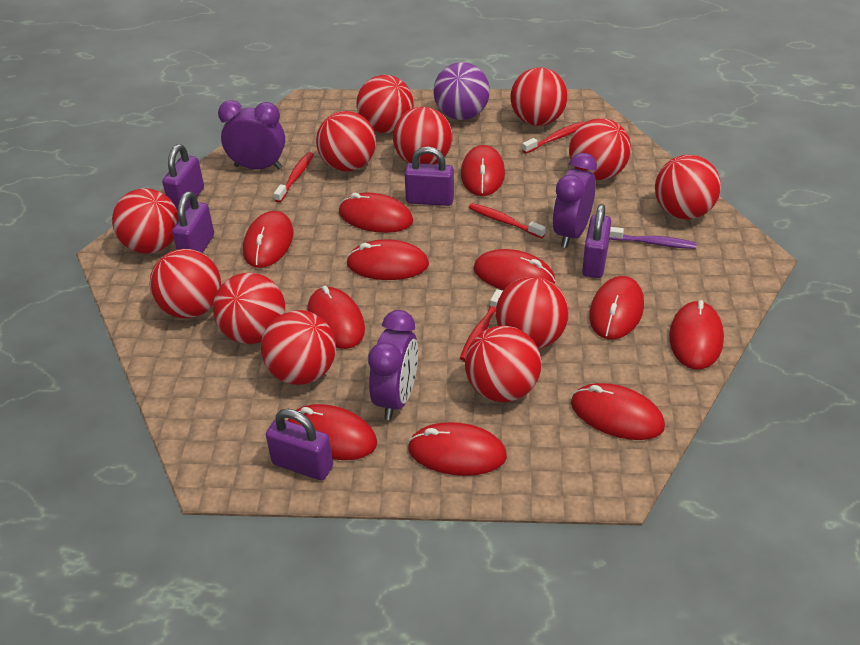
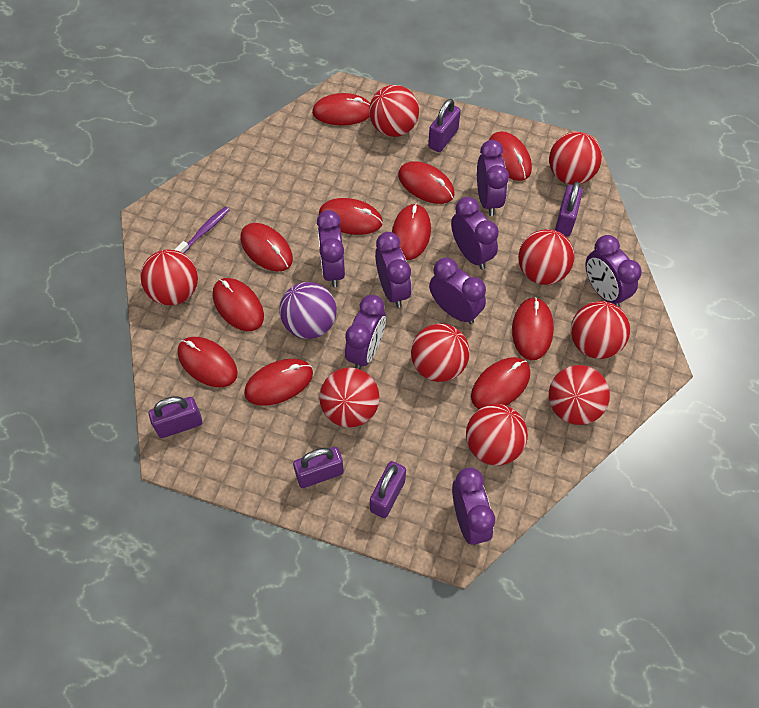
purple clock: [218,100,285,169] [368,310,418,420] [552,153,597,248] = 3 -> [317,210,345,287] [345,295,386,369] [375,232,412,308] [429,258,486,324] [451,197,499,270] [452,467,495,545] [477,140,509,216] [586,235,642,307] = 8
red ball: [112,188,179,254] [150,249,221,318] [213,273,285,344] [261,310,336,385] [316,111,376,172] [357,75,414,133] [393,107,452,164] [465,326,541,402] [496,277,569,349] [511,68,568,126] [569,118,631,180] [655,155,721,219] = 12 -> [140,249,198,306] [319,368,380,428] [369,85,419,137] [411,323,470,382] [466,404,528,466] [518,229,574,285] [549,132,602,185] [549,365,610,425] [571,301,630,359] = 9
red toothbrush: [274,152,314,203] [460,289,503,361] [469,203,546,238] [522,121,585,154] = 4 -> none = 0

